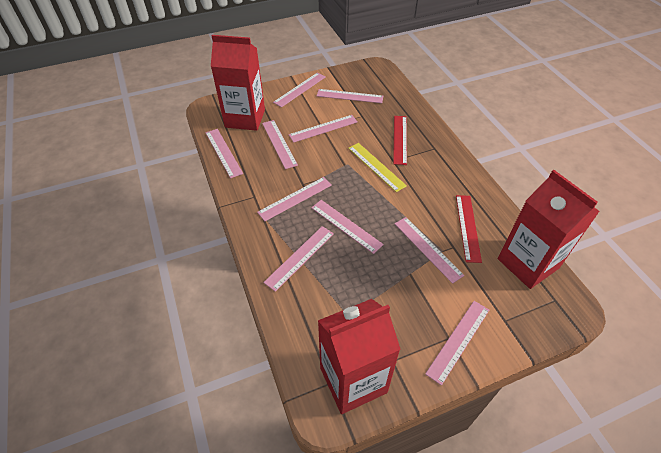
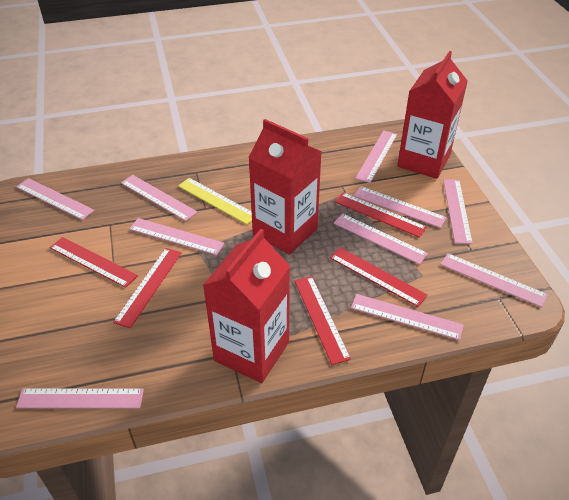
red ruler: [393,116,407,165] [456,195,482,263] = 2 -> [50,237,138,288] [113,248,182,328] [294,276,351,365] [330,247,428,307] [335,193,427,238] = 5

